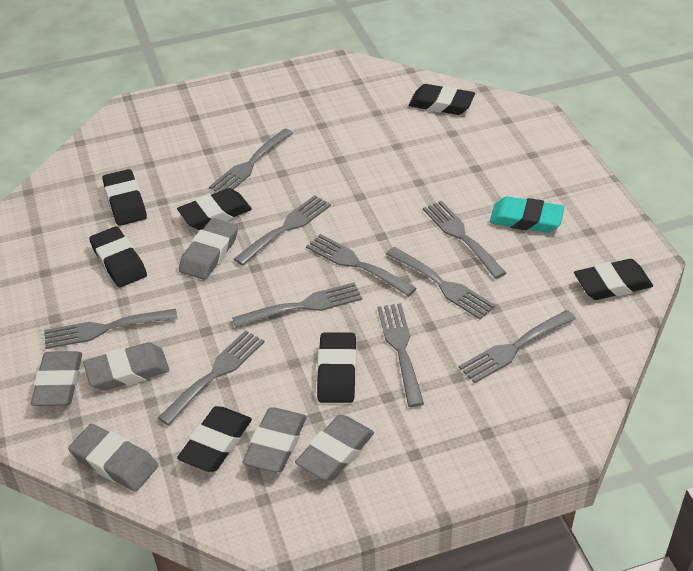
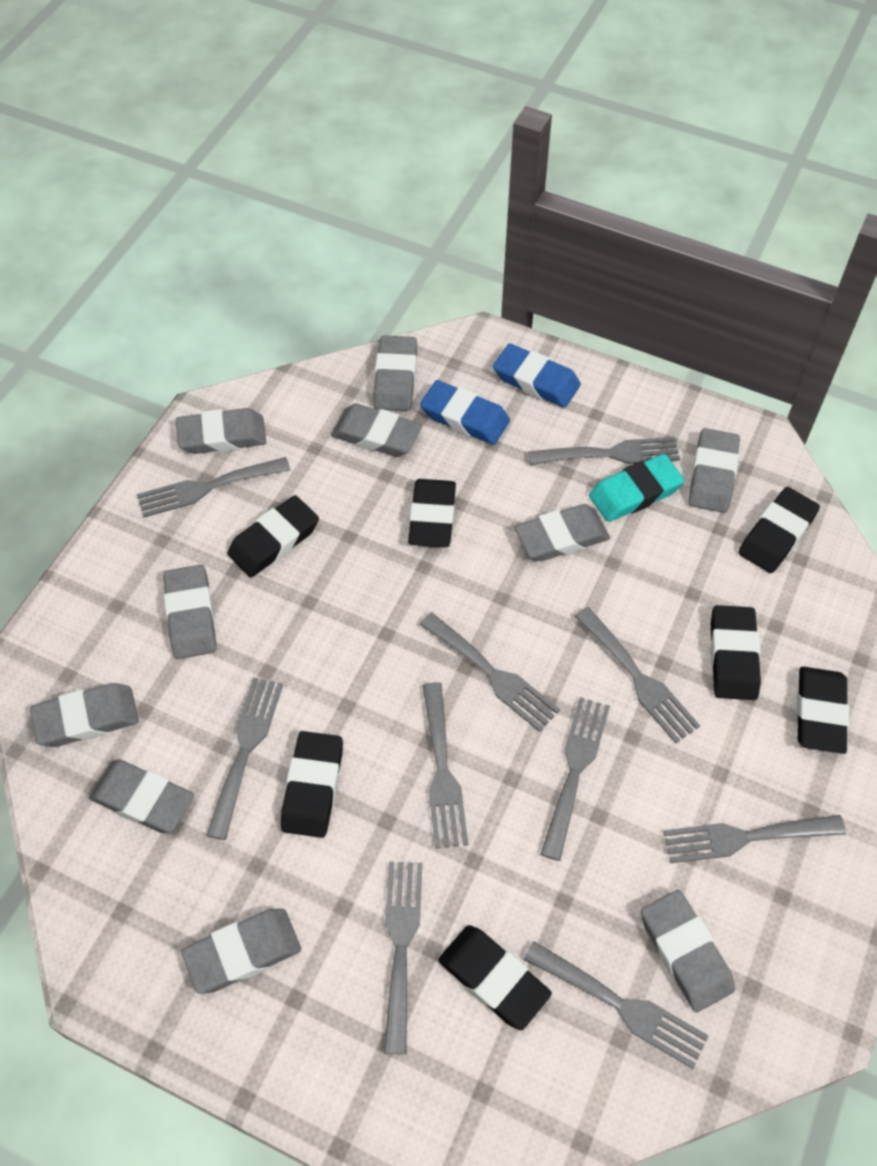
blue eraser: none = 0 -> [420,380,510,445] [493,343,581,408] = 2
grey eraser: [31,351,82,406] [68,424,158,491] [83,342,169,391] [179,218,238,280] [242,407,307,472] [295,415,374,481] = 6 -> [30,683,139,747] [89,760,194,833] [163,565,217,659] [176,408,266,454] [181,908,301,994] [331,404,422,457] [373,336,417,411] [515,504,610,561] [641,890,735,1012] [688,428,740,513] = 10

